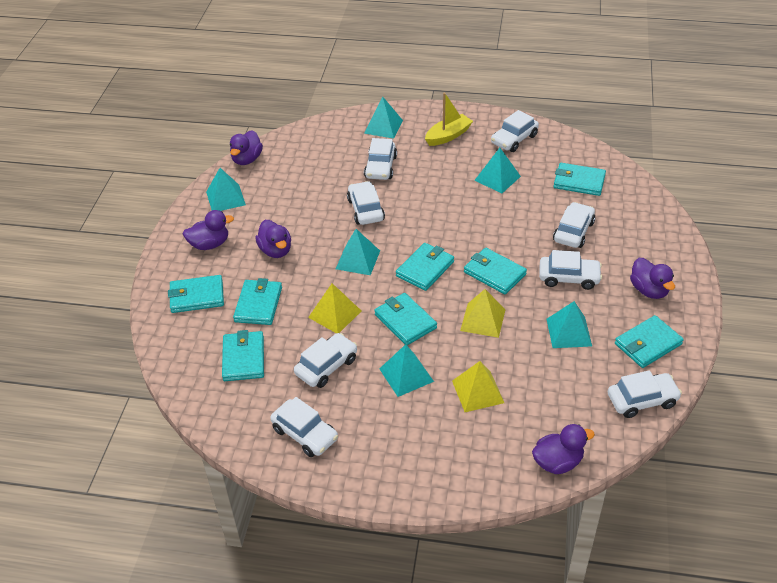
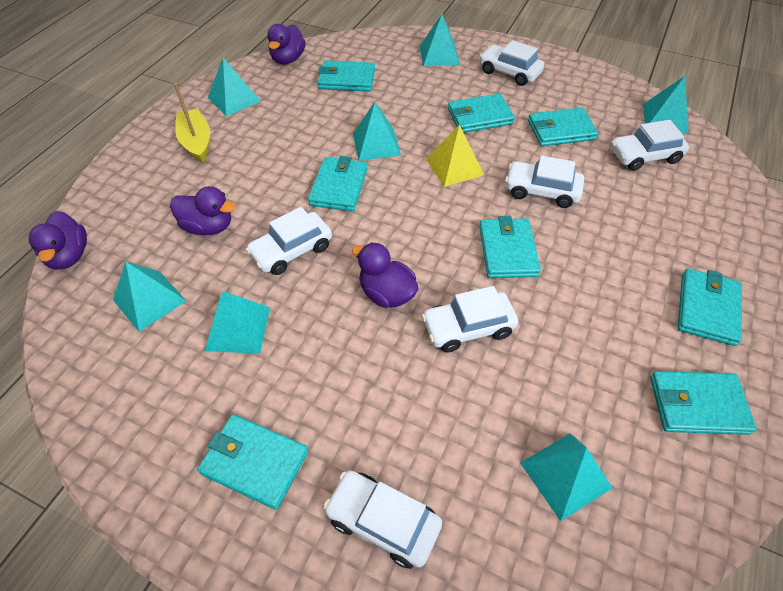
purple duck: [183,210,234,250] [230,130,263,165] [255,220,291,258] [532,424,595,474] [630,258,675,299] = 5 -> [29,211,87,269] [170,186,235,235] [267,24,306,64] [352,242,419,308] = 4
turquoise pyramid: [206,168,246,211] [336,229,380,275] [364,96,403,139] [379,344,434,397] [474,148,521,193] [547,301,592,348] = 6 -> [113,262,186,332] [205,291,270,354] [208,58,261,116] [353,102,401,161] [420,14,460,66] [520,433,613,521] [643,76,689,134] = 7
white car: [270,397,338,457] [294,333,357,388] [347,181,385,225] [364,138,397,180] [491,110,539,152] [539,250,602,290] [553,202,595,248] [608,370,682,418] = 8 -> [246,207,332,275] [324,470,442,569] [422,286,518,353] [479,40,544,86] [505,155,584,208] [611,120,689,171] = 6
yellow pyramid: [308,283,361,333] [452,361,504,412] [460,289,505,338] = 3 -> [426,124,484,187] = 1

